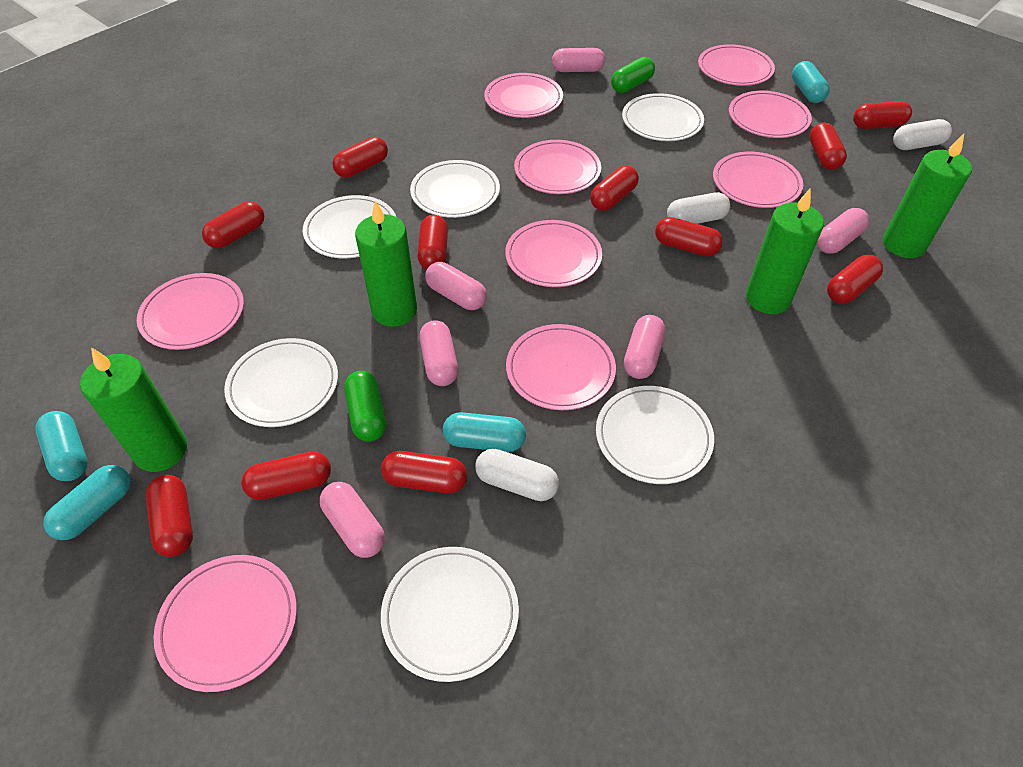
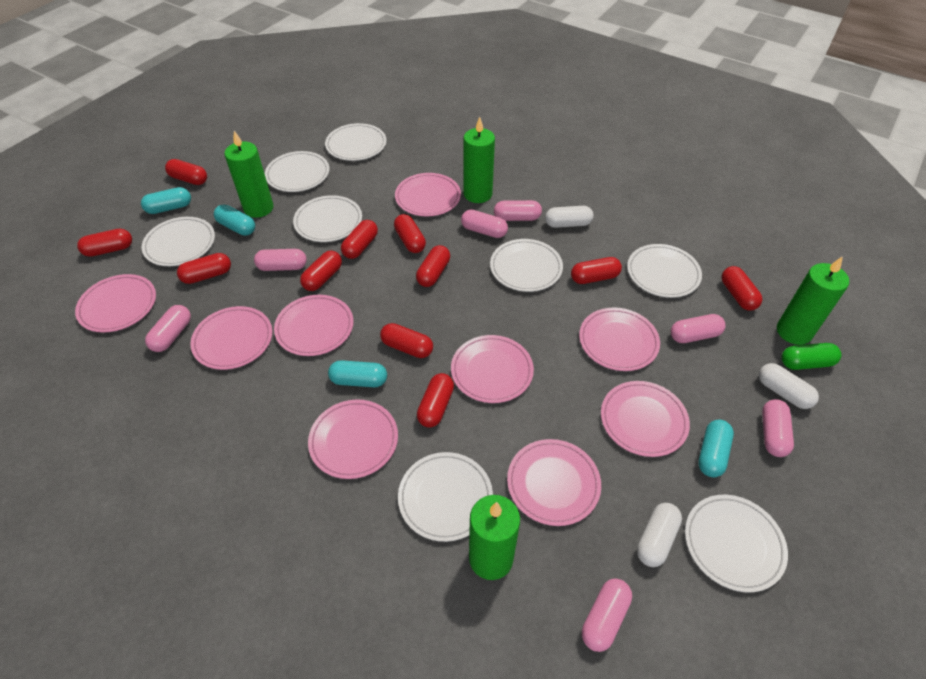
green capsule: [344,371,386,442] [611,57,655,93] = 2 -> [781,343,841,370] = 1
pink capsule: [320,482,385,558] [420,320,458,386] [425,262,487,310] [552,48,605,72] [624,315,665,379] [817,208,869,254] = 6 -> [145,305,191,352] [254,249,307,271] [461,210,508,238] [494,200,542,221] [582,578,632,652] [671,314,726,343] [762,399,794,457] = 7
white plate: [224,338,338,427] [303,195,396,258] [381,547,519,682] [410,160,500,218] [596,386,714,484] [622,93,704,141] = 6 -> [142,217,215,266] [265,151,329,192] [293,195,362,242] [325,123,387,161] [398,452,493,542] [490,239,563,292] [627,244,702,298] [685,495,788,592] = 8

